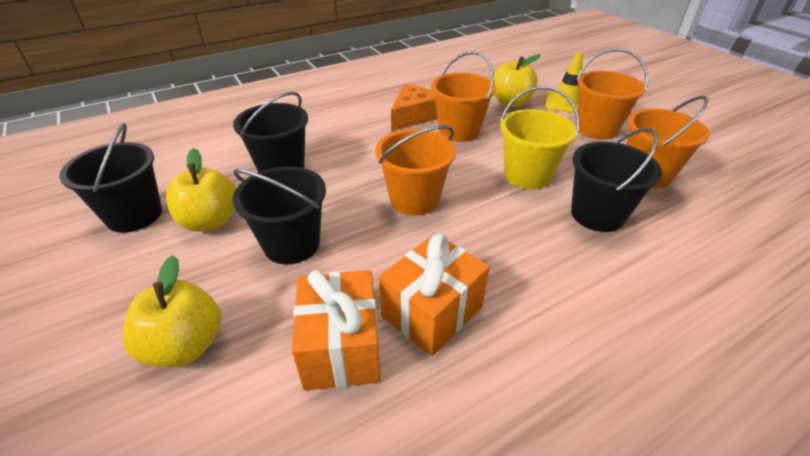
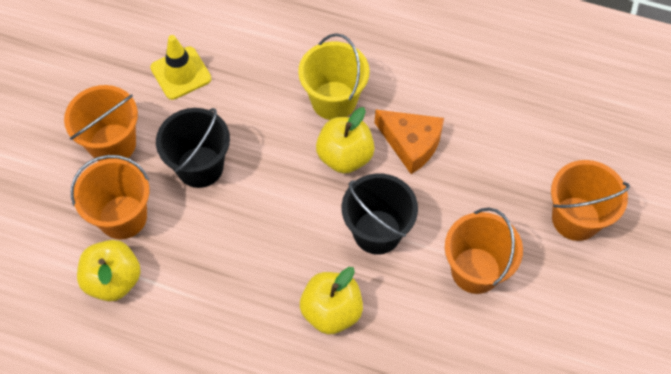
black bucket: [59,123,162,233] [233,92,308,172] [233,166,326,264] [571,128,662,232] = 4 -> [156,108,230,188] [342,174,418,255] = 2
orange gift: [292,270,381,390] [379,234,490,356] = 2 -> none = 0

